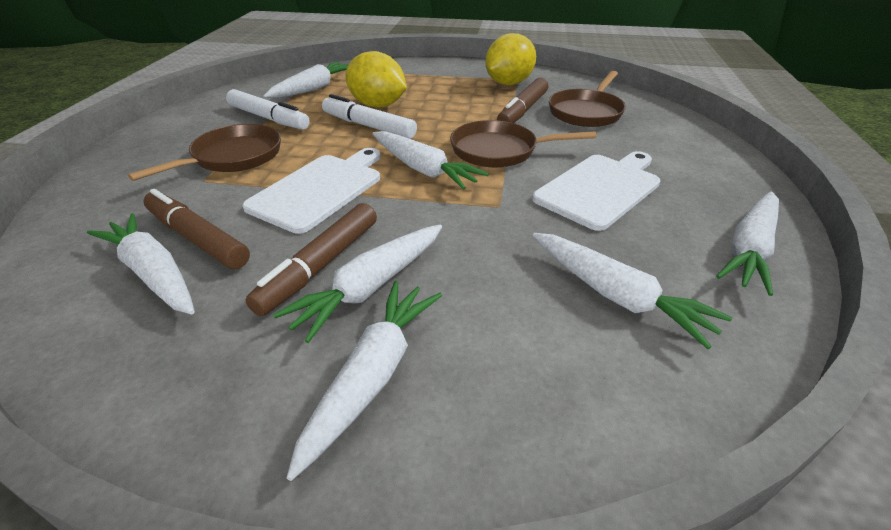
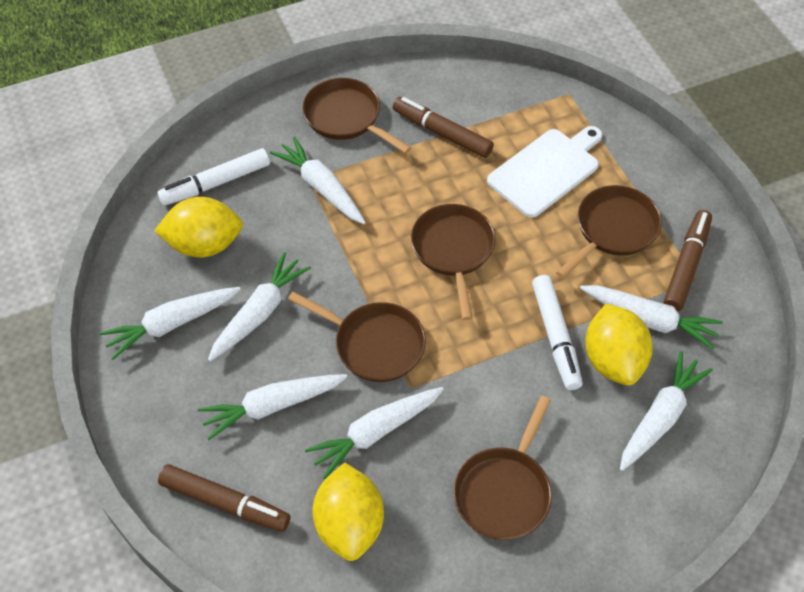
brown pan: [128,124,281,181] [450,120,596,168] [549,71,626,127] = 3 -> [288,292,426,382] [302,78,411,154] [411,204,496,320] [454,396,552,540] [556,185,662,279] = 5
white cutting board: [242,148,381,234] [532,151,660,231] = 2 -> [487,126,602,218] = 1
yellow lemon: [346,51,407,108] [485,33,536,85] = 2 -> [154,197,243,258] [312,462,384,561] [585,304,653,386] = 3

